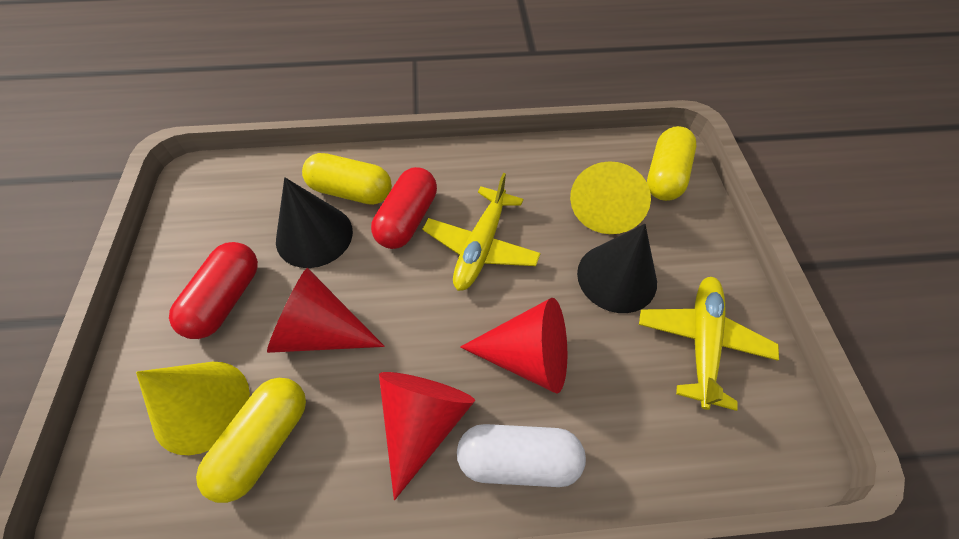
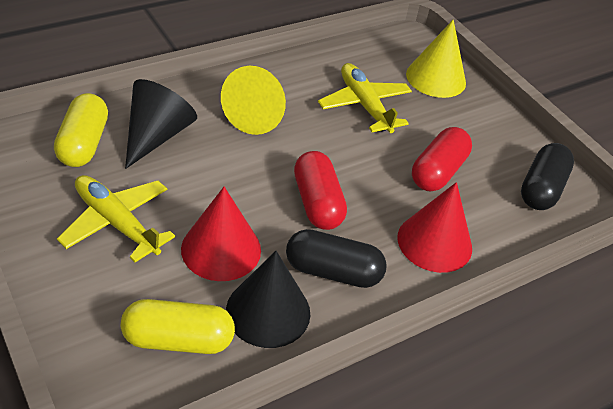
black capsule: none = 0 -> [286,229,387,288] [521,143,574,210] = 2
red cone: [267,268,384,353] [379,372,475,500] [460,298,567,394] = 3 -> [181,187,261,281] [397,182,472,273] = 2
white capsule: [457,424,586,487] = 1 -> none = 0
yellow capsule: [196,378,306,503] [302,153,392,205] [647,126,696,201] = 3 -> [54,93,108,167] [121,299,235,354] = 2

